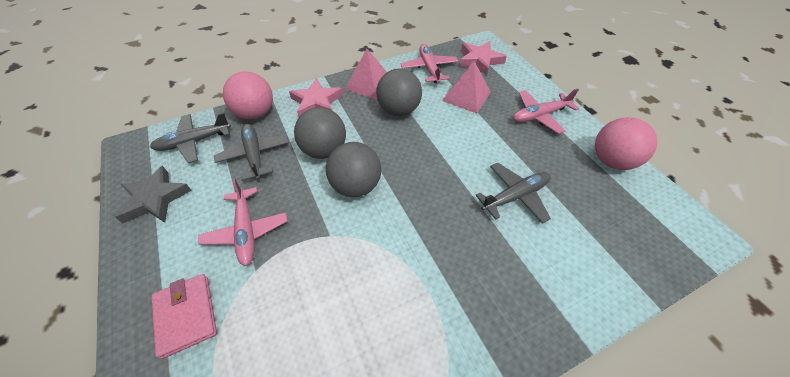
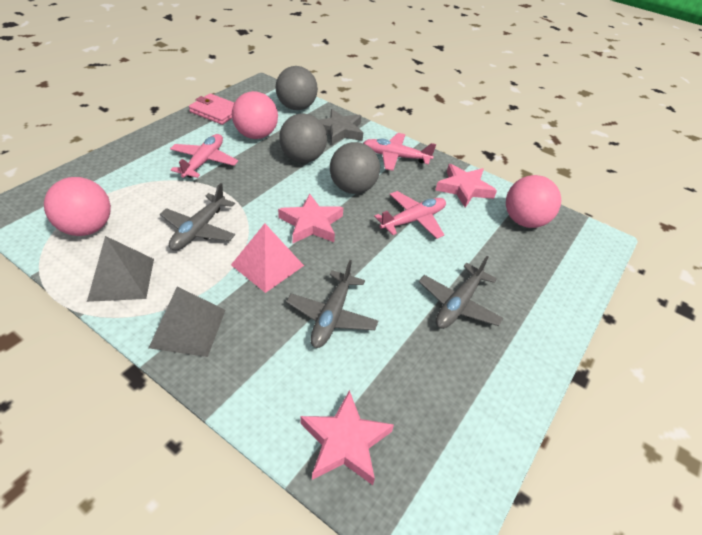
grey pyramid: none = 0 -> [87,236,154,302] [149,286,226,357] = 2
pink ball: [223,72,273,119] [595,117,657,170] = 2 -> [44,177,111,236] [232,91,278,139] [506,175,561,228] = 3
pink pyramid: [345,49,387,100] [442,61,491,113] = 2 -> [231,223,304,293] = 1
pink star: [289,79,343,116] [459,41,507,75] = 2 -> [278,194,343,243] [301,390,394,485] [435,164,497,208] = 3

